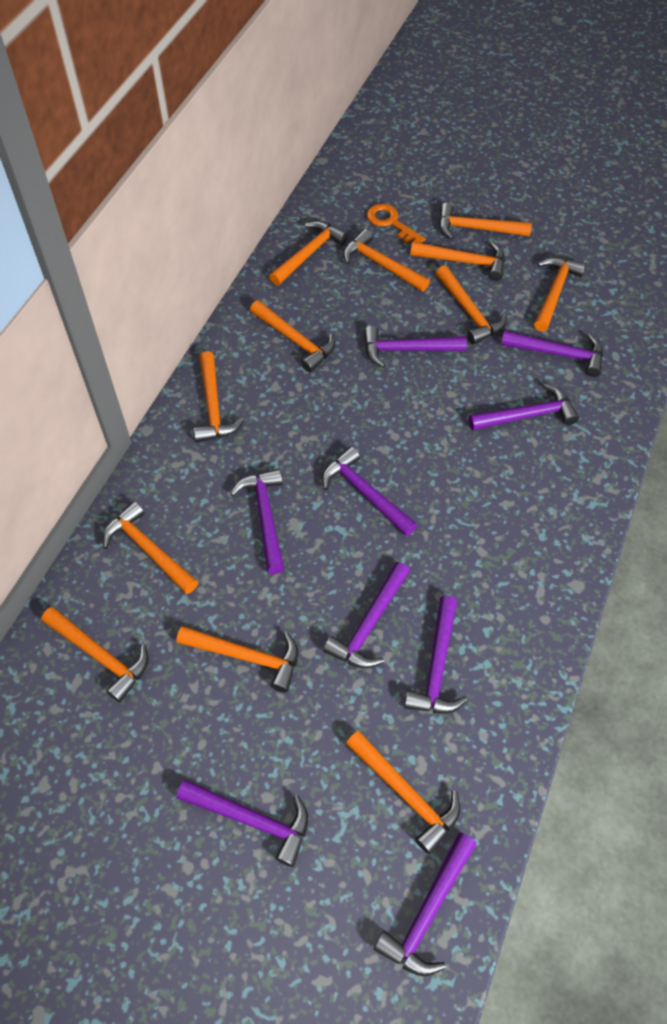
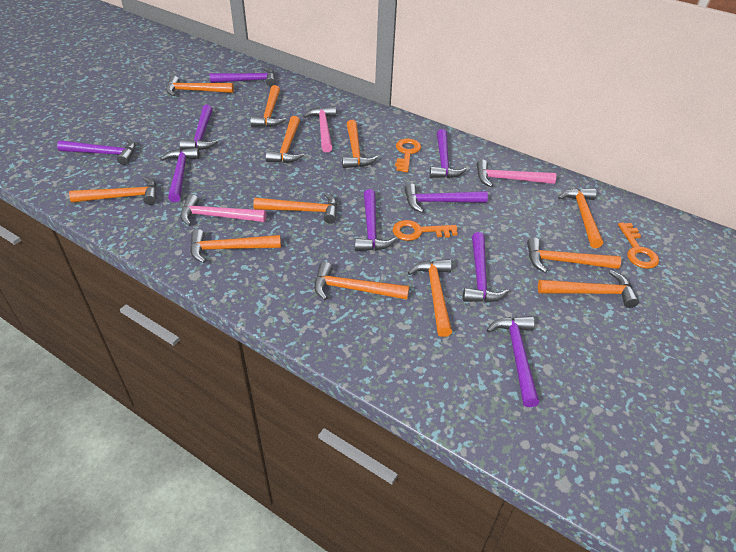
orange key: [366,203,425,245] = 1 -> [393,220,458,241] [395,139,421,172] [618,223,659,269] = 3
pink hammer: none = 0 -> [180,194,266,226] [303,106,336,152] [476,160,556,187] = 3

